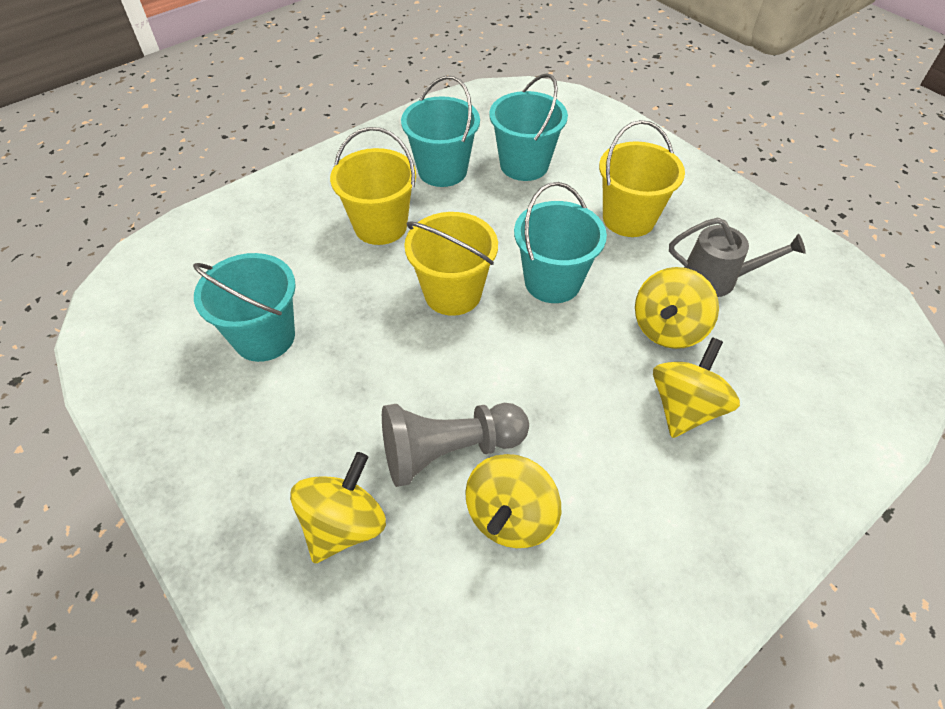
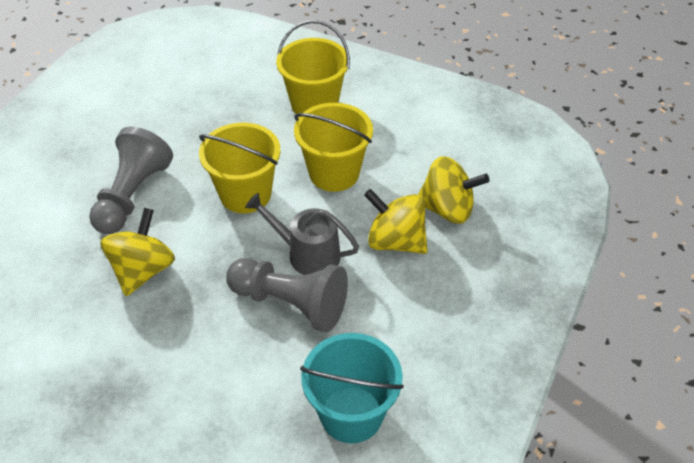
grey pawn: [382,403,529,487] = 1 -> [89,127,173,234] [226,258,348,332] = 2
turquoise bucket: [193,253,296,362] [401,76,480,187] [489,73,568,181] [514,182,607,303] = 4 -> [300,333,404,443] = 1
yellow spinning top: [290,452,386,563] [465,454,561,548] [635,267,719,349] [653,337,740,438] = 4 -> [100,208,175,296] [364,189,428,254] [418,156,489,224] = 3

